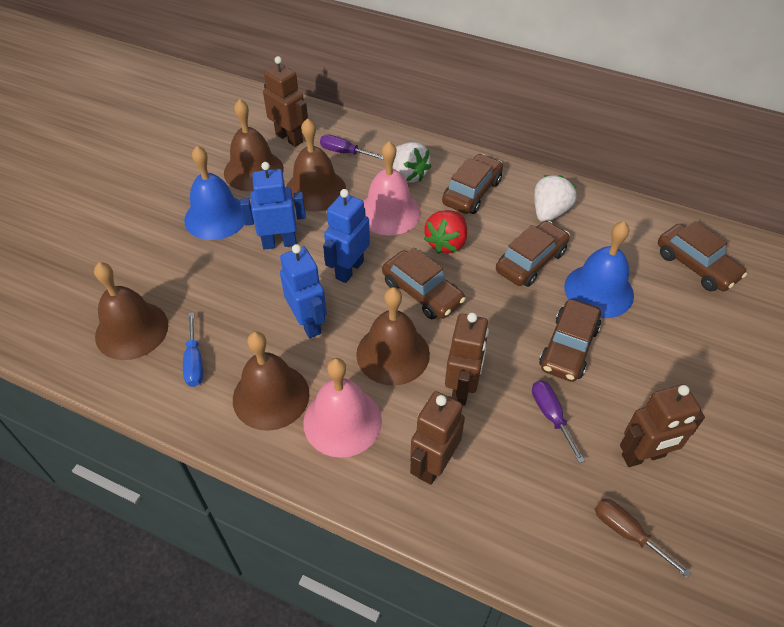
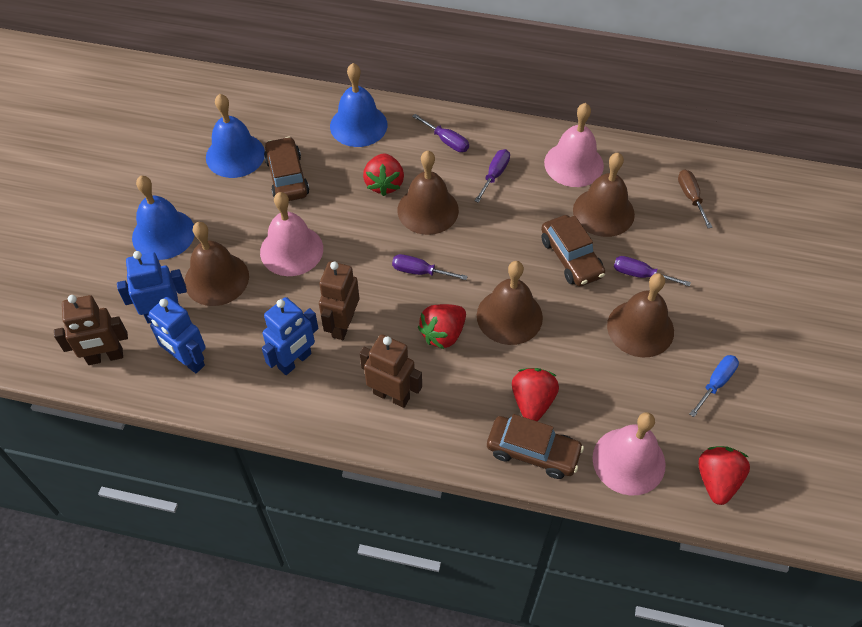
blue bell: [184,146,245,240] [564,221,634,318] = 2 -> [132,176,195,260] [206,94,265,178] [330,63,388,147] = 3
brown car: [382,247,466,319] [442,154,503,214] [496,221,570,287] [539,299,601,382] [658,221,747,292] = 5 -> [264,137,309,201] [487,414,584,479] [541,215,605,286] = 3
brown robot: [263,56,308,147] [410,391,465,485] [445,313,489,406] [620,384,705,467] = 4 -> [54,295,128,365] [319,261,359,340] [360,334,422,408] = 3
pink bell: [303,358,382,458] [363,141,421,235] = 2 -> [260,192,323,276] [544,103,604,187] [593,412,666,496] = 3
purple screwdriver: [320,134,384,160] [532,380,585,463] = 2 -> [392,254,468,280] [412,114,469,152] [475,149,510,203] [614,256,691,287] = 4
red strawberry: [424,210,467,254] = 1 -> [363,153,404,196] [418,304,466,349] [512,368,559,421] [698,446,750,505] = 4
white strawberry: [393,142,432,183] [534,175,577,222] = 2 -> none = 0

